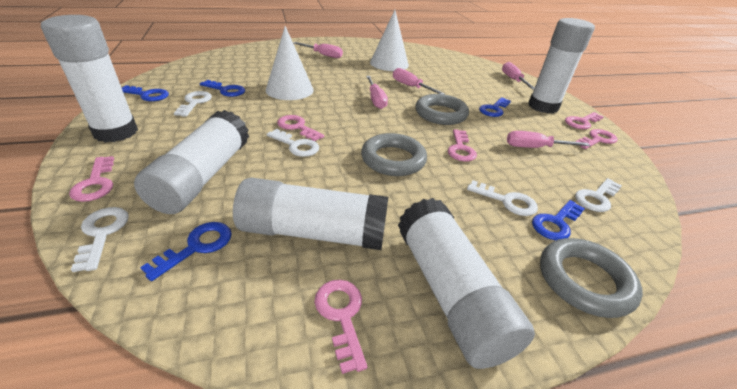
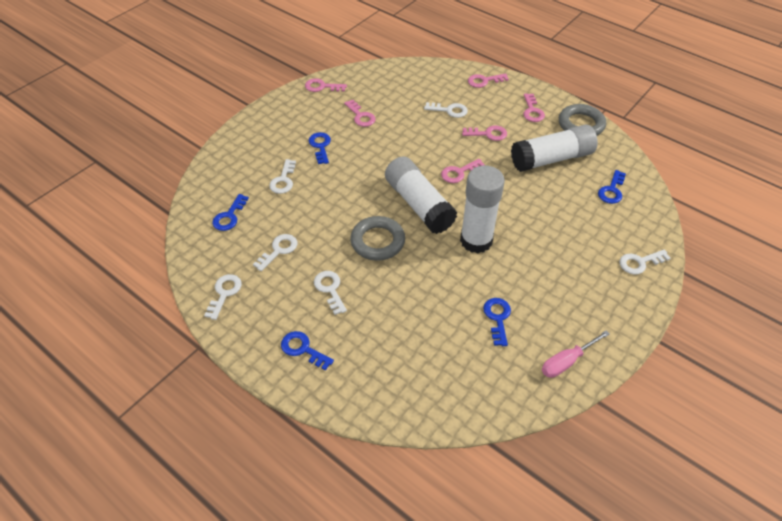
grey ring: [361,133,427,176] [416,94,469,125] [540,238,643,318] = 3 -> [350,216,405,261] [559,104,606,136] = 2
pink screwdriver: [293,42,343,58] [366,76,388,109] [393,68,445,94] [502,62,534,90] [507,131,590,148] = 5 -> [542,330,610,378] = 1
white cone: [266,26,314,100] [370,10,409,71] = 2 -> none = 0
white glue stick: [41,15,138,143] [134,110,249,214] [233,178,388,250] [398,198,535,369] [528,18,595,113] = 5 -> [385,156,457,234] [460,166,505,253] [511,124,598,172] = 3
white key: [71,207,129,272] [174,91,212,117] [267,129,319,157] [467,180,538,216] [575,178,622,212] = 5 -> [204,274,242,320] [253,234,298,271] [269,159,296,194] [314,271,347,315] [424,102,468,118] [619,250,671,275] = 6

